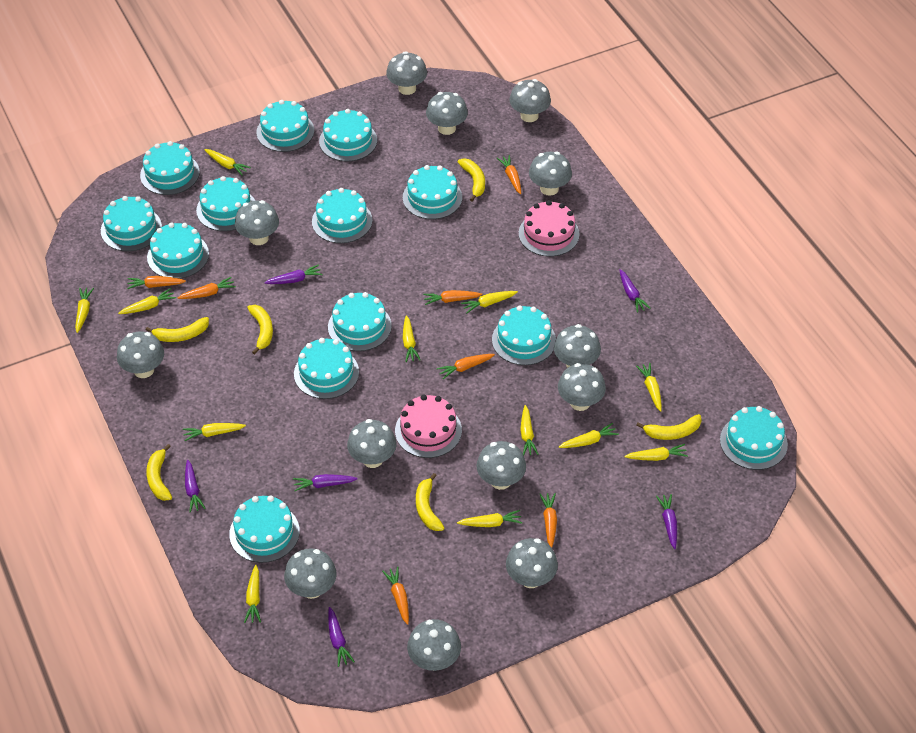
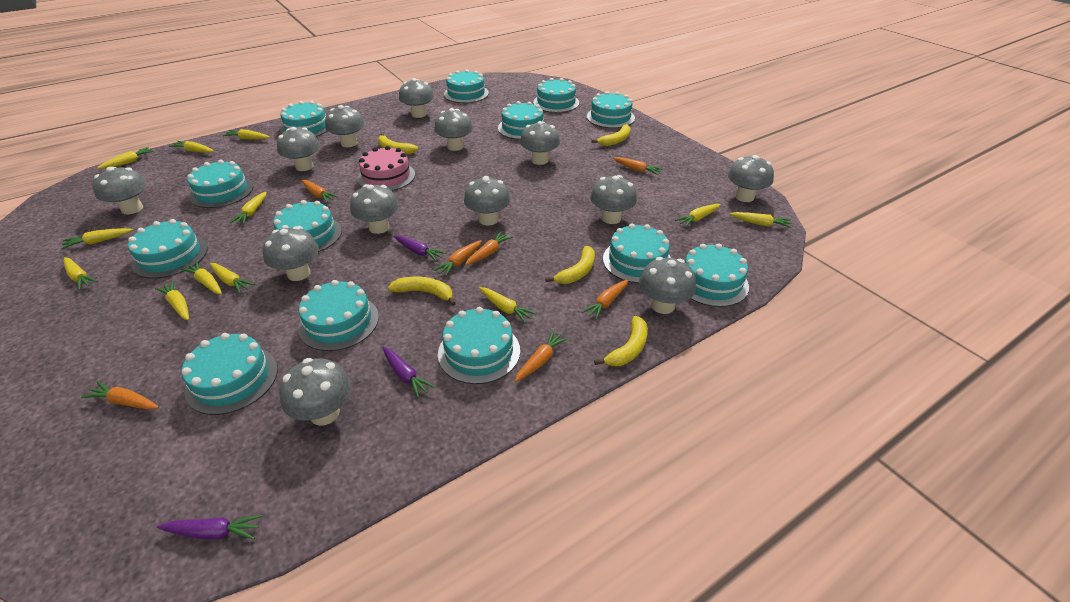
pink cake: [395,395,462,458] [519,200,580,257] = 2 -> [357,146,415,191] = 1
purple carrot: [185,460,206,513] [264,264,322,284] [293,474,357,491] [328,607,355,667] [620,269,650,313] [656,494,677,549] = 6 -> [157,515,263,540] [383,347,435,398] [394,235,446,262] = 3
yellow banana: [146,317,209,342] [146,444,172,501] [247,305,273,355] [416,473,445,531] [458,158,485,201] [636,414,702,440] = 6 -> [378,133,418,154] [388,277,456,306] [545,246,595,284] [592,124,631,146] [594,316,648,366] = 5

